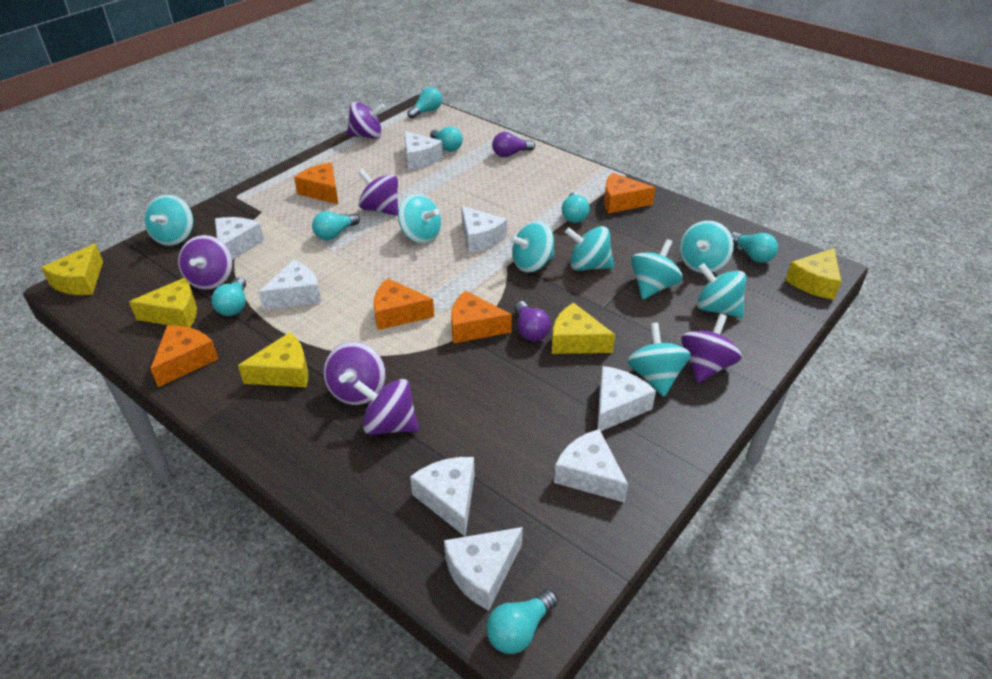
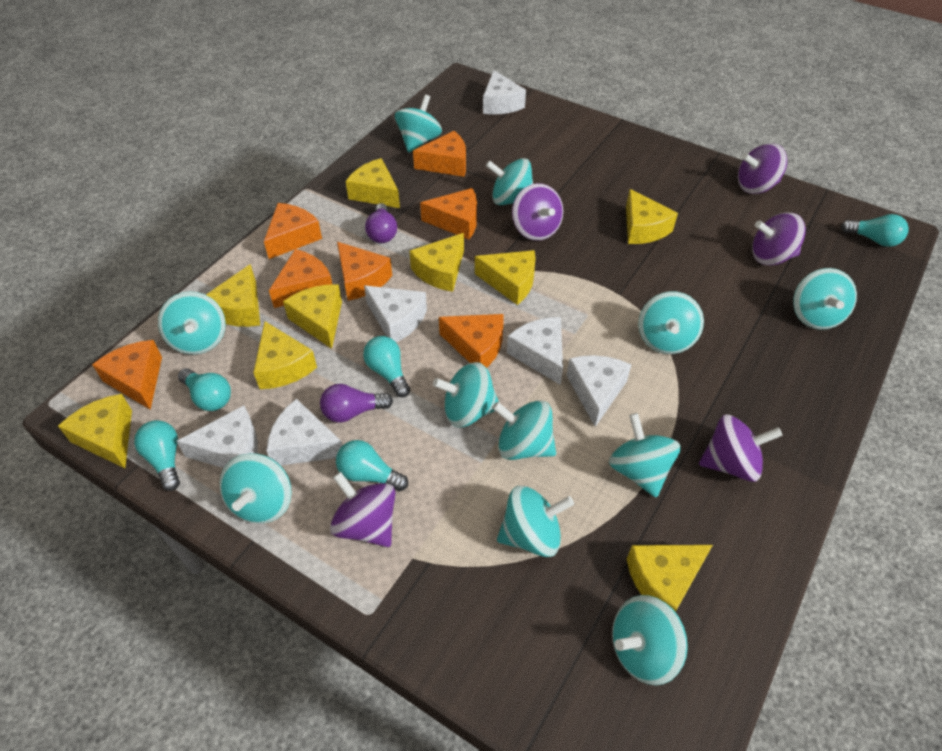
orange cheese: [150,325,218,387] [294,163,338,204] [374,278,434,330] [451,291,512,343] [604,173,655,213] = 5 -> [92,340,162,410] [264,203,322,259] [269,249,333,308] [337,242,392,301] [413,131,466,177] [420,188,477,239] [439,314,504,368] = 7
purple spinning top: [178,235,232,290] [323,342,386,405] [347,102,386,139] [354,379,419,435] [358,169,398,216] [681,314,742,383] = 6 -> [330,472,395,547] [512,183,563,241] [699,414,783,482] [738,143,787,194] [752,213,806,266] = 5
turquoise light bulb: [211,277,246,316] [312,211,360,240] [407,87,442,119] [430,126,463,152] [486,589,558,654] [562,192,590,223] [731,232,778,263] = 7 -> [134,420,180,491] [178,368,231,411] [336,440,408,492] [363,336,410,397] [841,214,909,247] = 5
turquoise spinning top: [144,195,193,246] [398,194,442,244] [509,221,555,273] [565,226,614,271] [627,322,691,397] [631,239,683,299] [680,220,734,273] [697,263,746,318] = 8 -> [158,291,226,355] [220,453,292,524] [395,94,442,153] [433,362,499,427] [486,158,533,205] [492,400,556,460] [497,486,574,557] [609,413,681,497] [612,595,688,685] [638,291,704,354] [793,268,857,330] = 11
white cheese: [215,217,264,260] [259,260,322,310] [404,131,443,170] [410,457,475,536] [444,527,523,611] [461,206,507,253] [554,429,628,503] [597,366,656,431] = 8 -> [177,405,258,468] [266,399,343,465] [364,285,427,342] [483,70,526,114] [507,317,563,385] [567,355,632,427] = 6
yellow cheese: [41,243,103,295] [129,278,197,327] [238,332,308,387] [552,303,615,354] [785,248,841,300] = 5 -> [58,394,132,468] [206,264,260,327] [253,321,317,389] [283,284,342,349] [346,158,400,208] [409,233,464,292] [475,250,536,305] [626,189,678,244] [627,545,713,612] = 9

